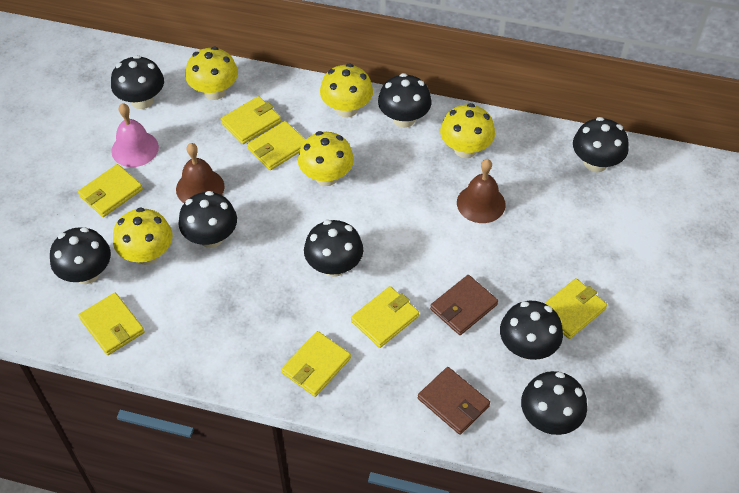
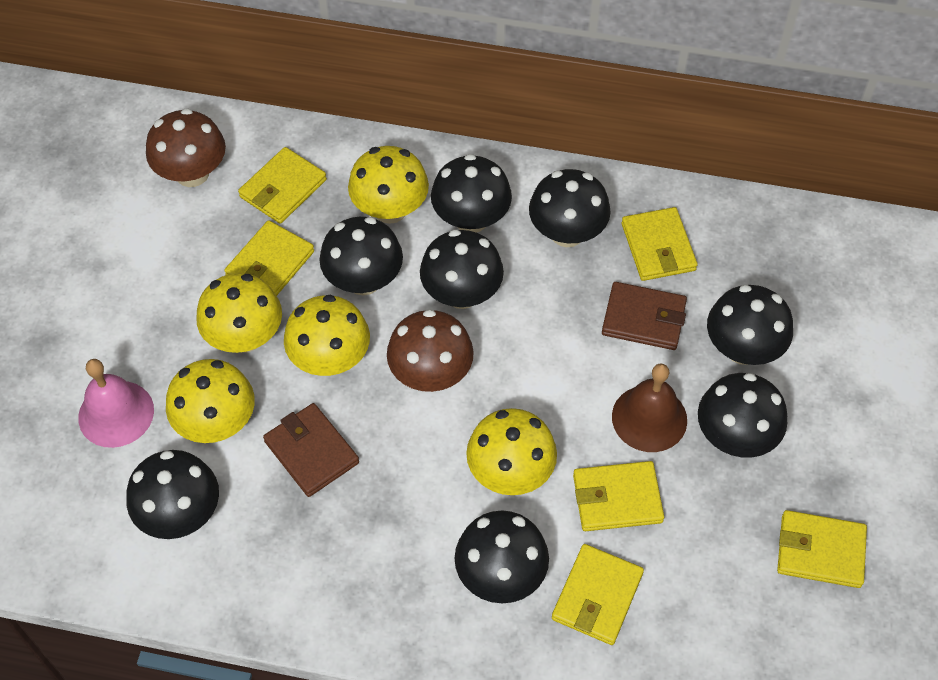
brown bell: [176,143,224,203] [457,159,506,223] = 2 -> [612,363,687,452] = 1
brown mushroom: none = 0 -> [146,108,226,187] [387,309,474,392] = 2
yellow wallet: [78,164,143,217] [78,293,145,355] [221,96,281,144] [247,121,306,170] [281,331,351,397] [351,286,419,348] [544,278,607,339] = 7 -> [224,220,314,296] [238,147,327,224] [552,544,644,645] [573,461,664,531] [622,207,698,281] [777,510,867,588] = 6

